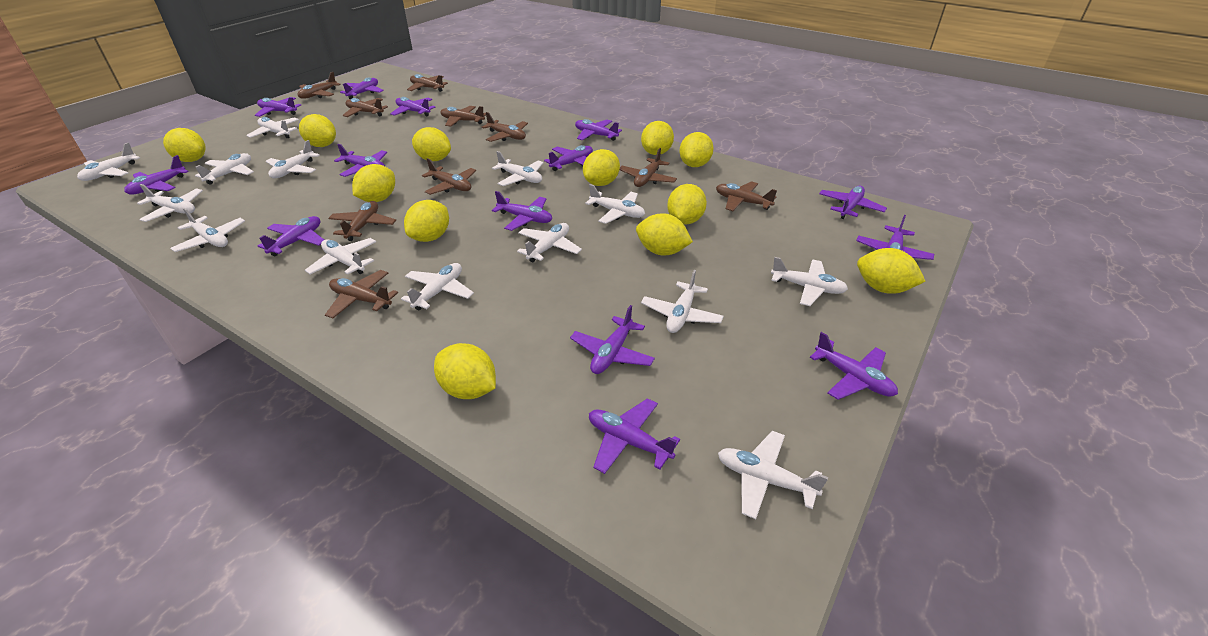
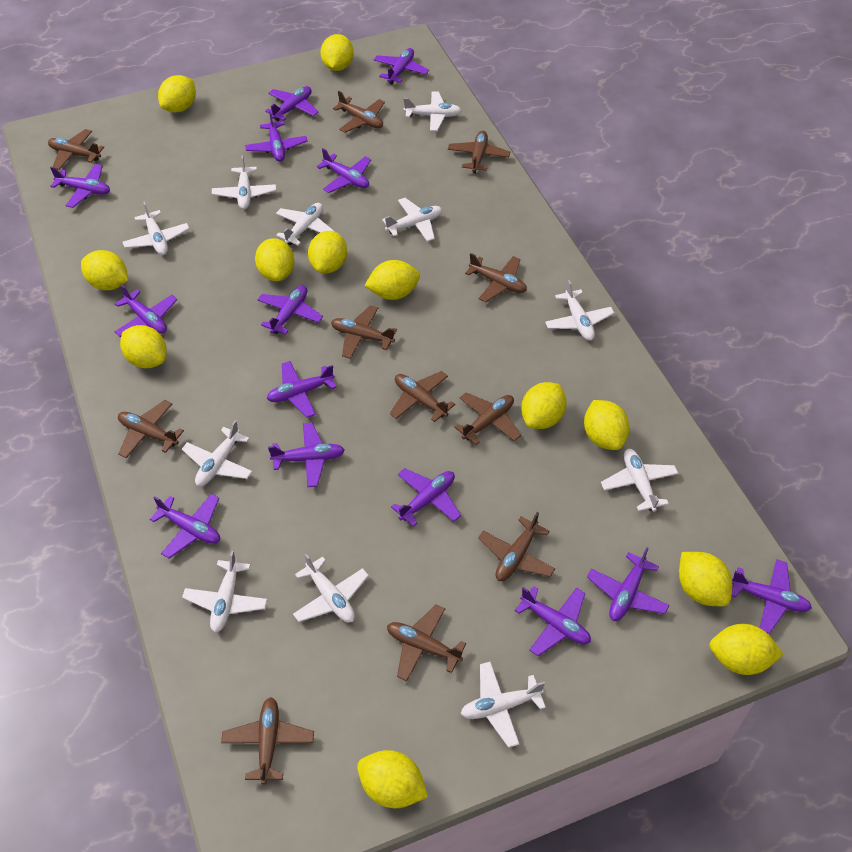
brown plane: [297,72,341,99] [325,270,398,318] [328,201,396,241] [343,98,388,117] [407,74,448,92] [422,158,476,195] [441,106,486,127] [481,112,528,142] [620,148,677,187] [716,181,777,211] = 10 -> [48,129,104,170] [118,400,184,458] [221,697,314,785] [331,305,397,359] [333,91,385,133] [387,605,466,681] [390,371,455,422] [448,131,510,173] [454,393,521,445] [465,253,527,302] [478,512,555,581] = 11
white plane: [77,142,140,181] [137,184,203,222] [170,208,245,252] [195,153,254,185] [246,117,299,139] [266,140,320,178] [305,238,376,275] [401,263,474,310] [492,151,544,186] [517,223,582,262] [585,184,645,224] [641,270,724,333] [718,431,828,519] [771,257,848,306] = 14 -> [123,201,189,255] [182,420,253,486] [182,551,268,632] [212,155,276,209] [276,203,334,246] [293,554,369,623] [382,198,442,242] [403,91,462,131] [461,661,546,748] [545,280,614,341] [601,449,678,512] = 11

